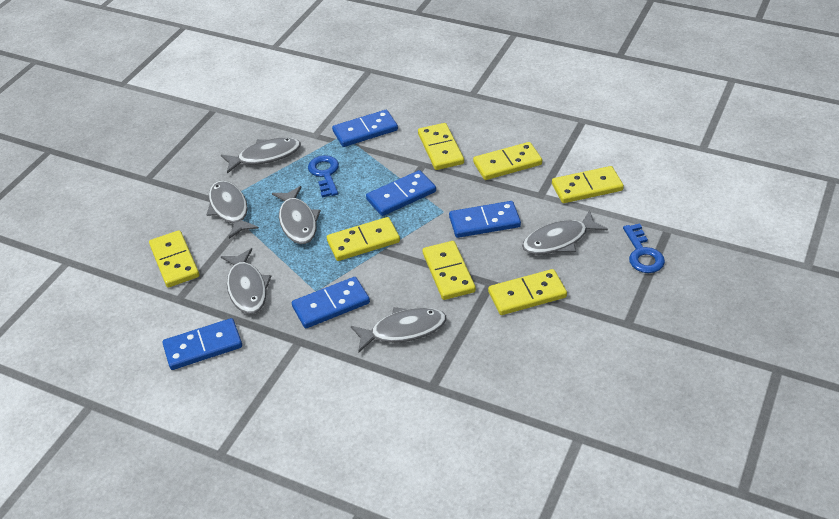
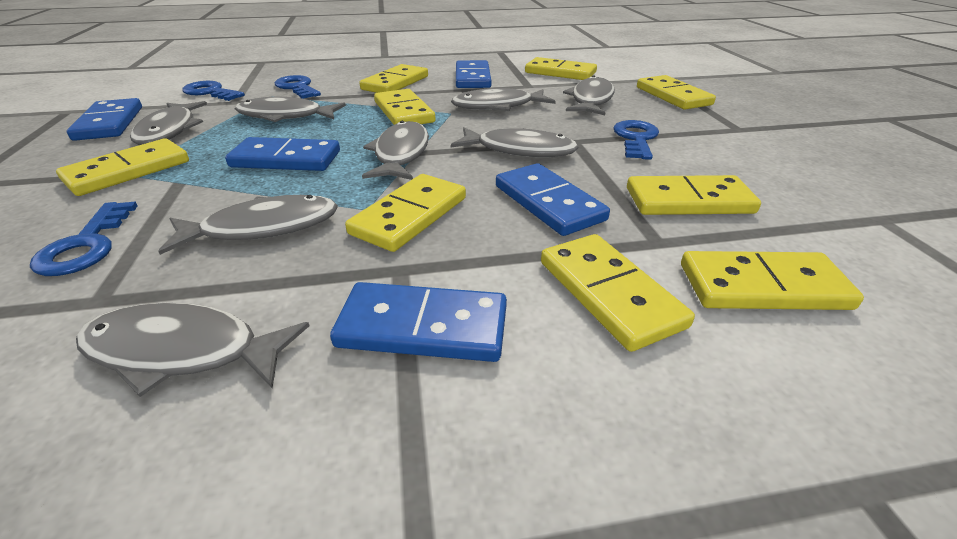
blue key: [308,155,339,198] [623,224,665,273] = 2 -> [30,202,138,276] [182,81,245,101] [275,75,321,99] [613,120,659,160] = 4
grey fish: [207,181,259,239] [221,137,301,174] [221,248,271,314] [272,186,321,244] [351,307,446,353] [522,210,608,255] = 6 -> [76,303,309,397] [130,101,207,145] [158,195,338,255] [235,97,346,122] [362,121,429,180] [451,88,556,111] [451,127,579,157] [563,75,615,115] = 8
yellow domino: [149,230,199,287] [327,217,400,261] [418,123,464,170] [423,241,476,300] [473,142,542,180] [488,269,567,315] [552,166,624,203] = 7 -> [56,138,189,196] [345,174,466,252] [359,64,428,93] [374,89,436,125] [525,57,597,80] [541,234,695,352] [627,175,761,215] [637,75,716,109] [681,251,864,310] = 9

